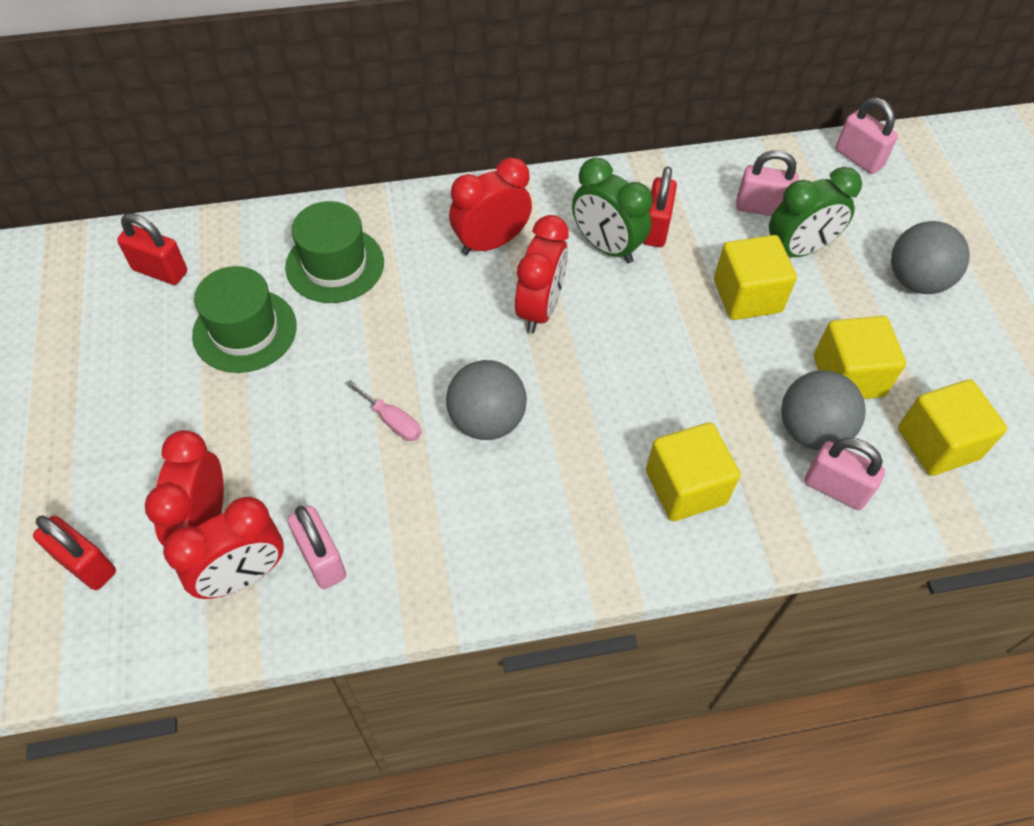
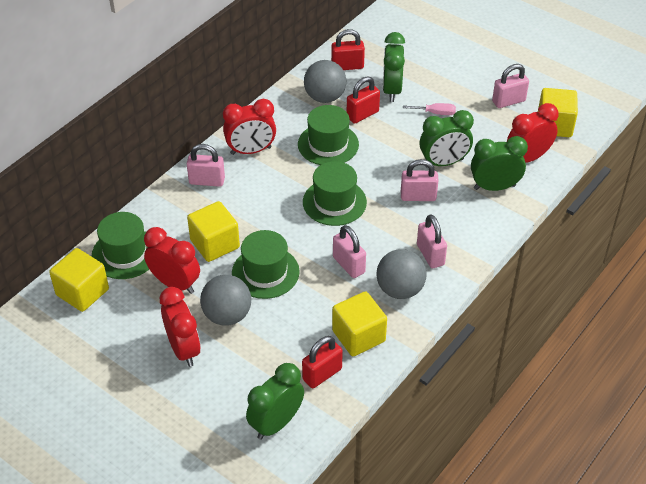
green clock: [572,158,653,263] [769,167,862,257] = 2 -> [246,363,304,440] [383,32,405,102] [420,110,474,167] [471,136,528,191] = 4
green hat: [192,266,297,373] [285,201,384,303] = 2 -> [91,212,149,279] [232,230,300,299] [298,105,359,165] [303,161,367,226] = 4
pink padlock: [287,506,346,589] [736,150,799,216] [804,438,885,510] [836,98,898,174] = 4 -> [187,144,225,187] [333,225,366,278] [401,159,438,201] [417,214,447,268] [492,64,529,108] = 5

